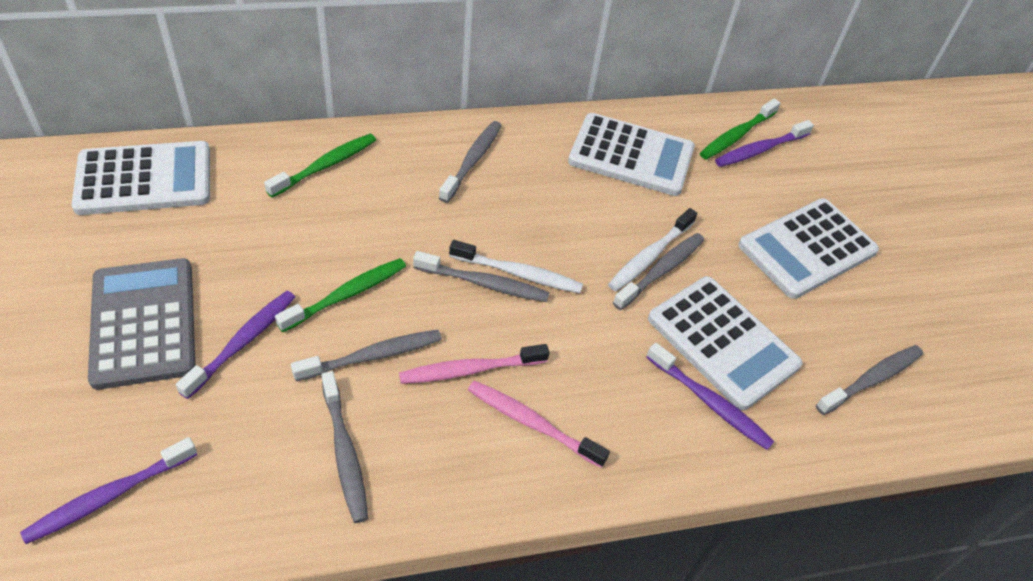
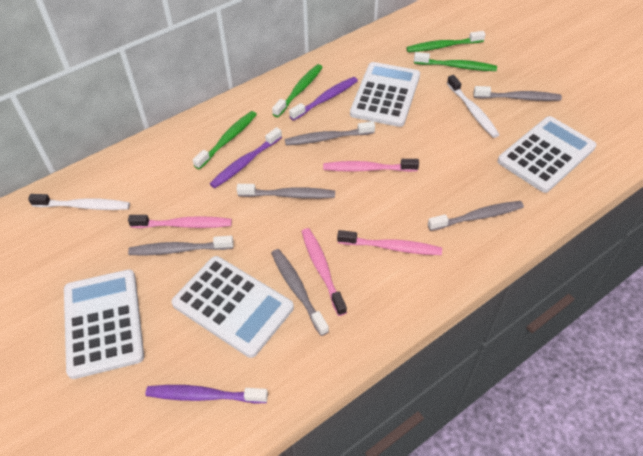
green toothbrush: [264,134,376,197] [275,258,406,332] [700,98,780,160] = 3 -> [193,111,257,170] [272,64,323,117] [406,31,486,52] [414,52,497,71] = 4
grey calculator: [88,258,195,390] = 1 -> none = 0
pink toothbrush: [399,344,549,384] [468,381,610,468] = 2 -> [128,215,232,228] [301,228,347,316] [323,159,419,172] [337,230,442,255] = 4
purple toothbrush: [20,437,198,544] [176,291,295,399] [646,342,774,450] [715,120,814,167] = 4 -> [145,385,268,404] [210,127,282,188] [289,77,358,121] = 3

